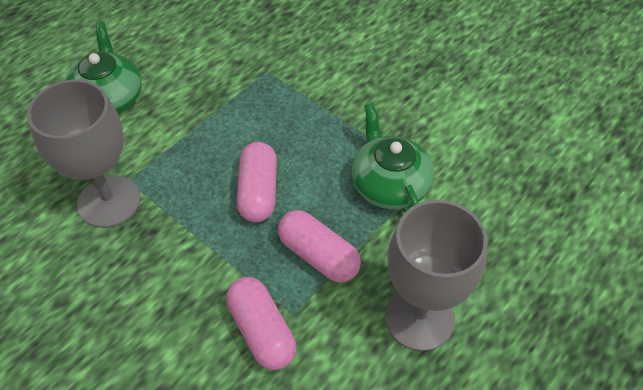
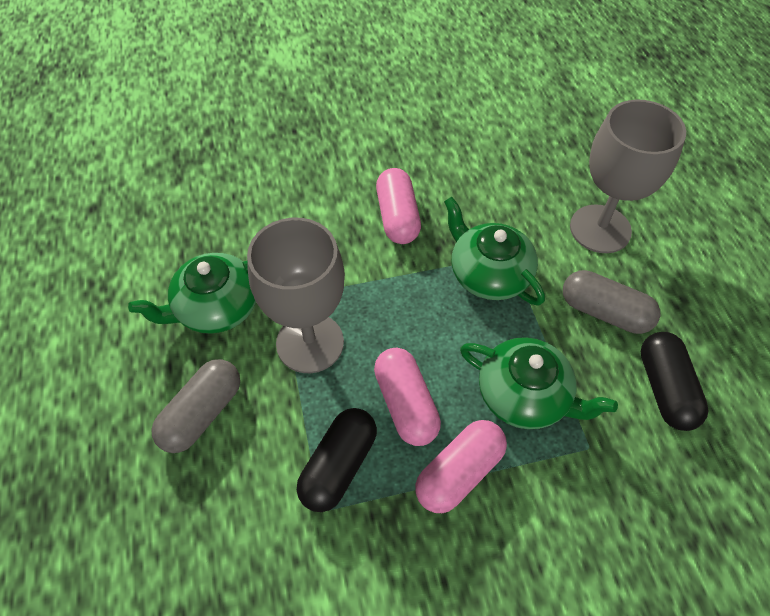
black capsule: none = 0 -> [297,408,377,512] [641,332,708,431] = 2
green teapot: [66,22,142,113] [352,103,434,212] = 2 -> [128,253,256,334] [444,197,545,305] [460,337,618,429] = 3
grey capsule: none = 0 -> [151,359,240,453] [563,270,660,334] = 2

